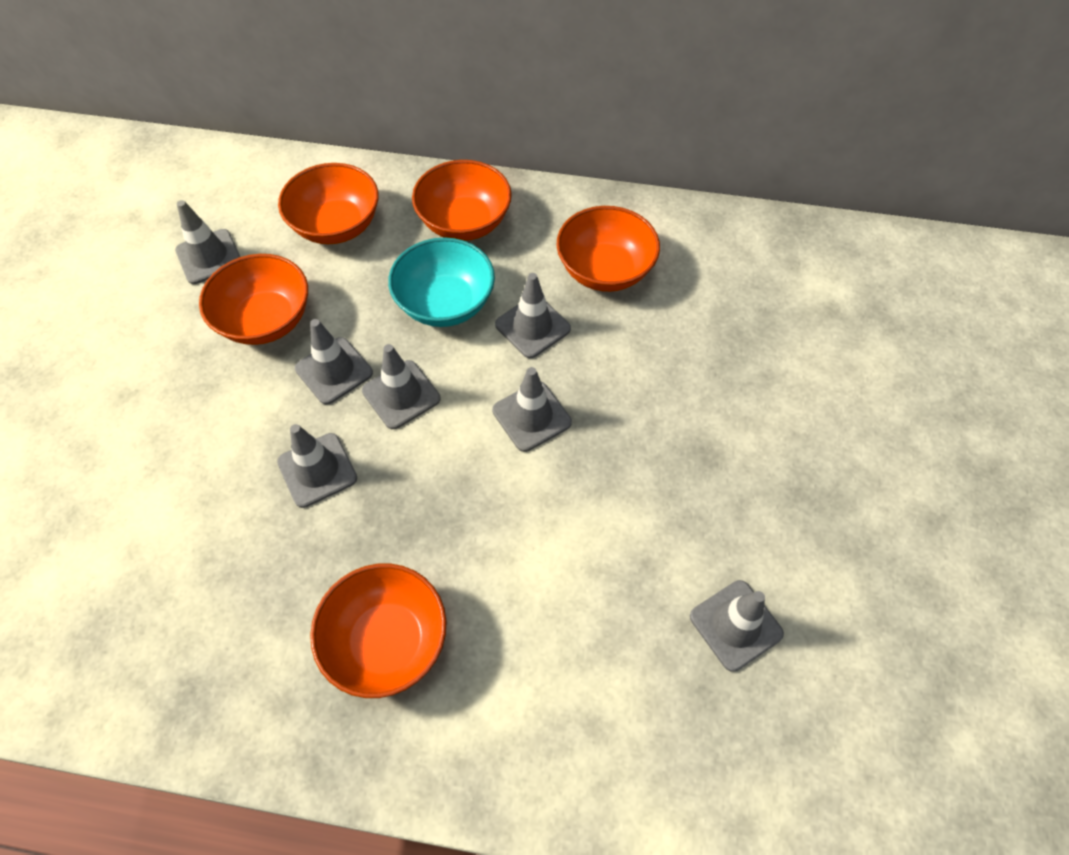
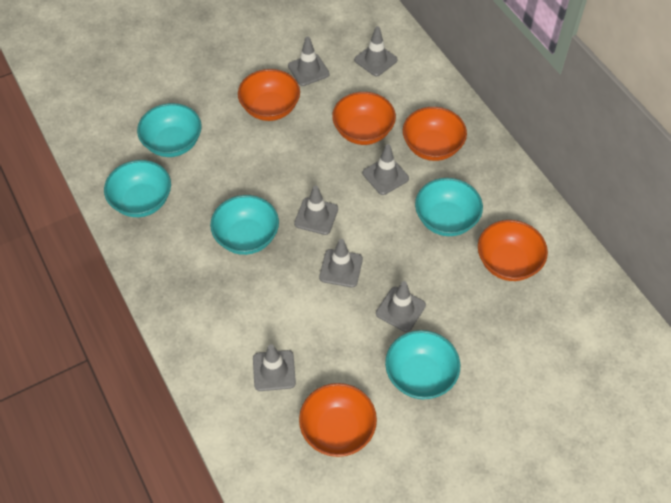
turquoise bowl: [388,237,495,327] = 1 -> [104,160,171,217] [137,103,202,157] [210,195,279,255] [385,330,460,399] [415,178,483,236] = 5

